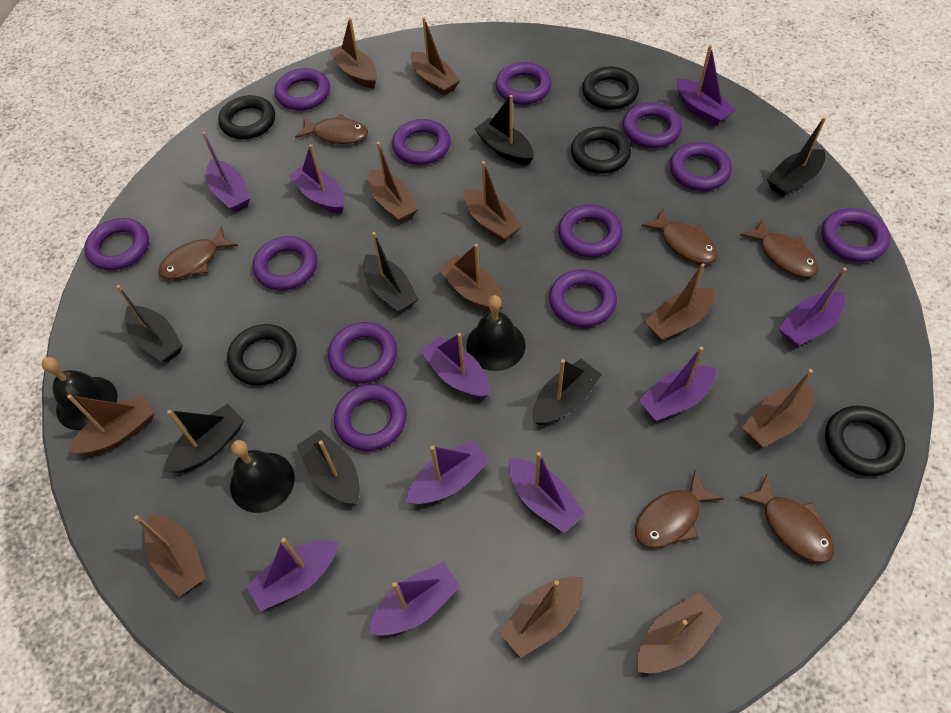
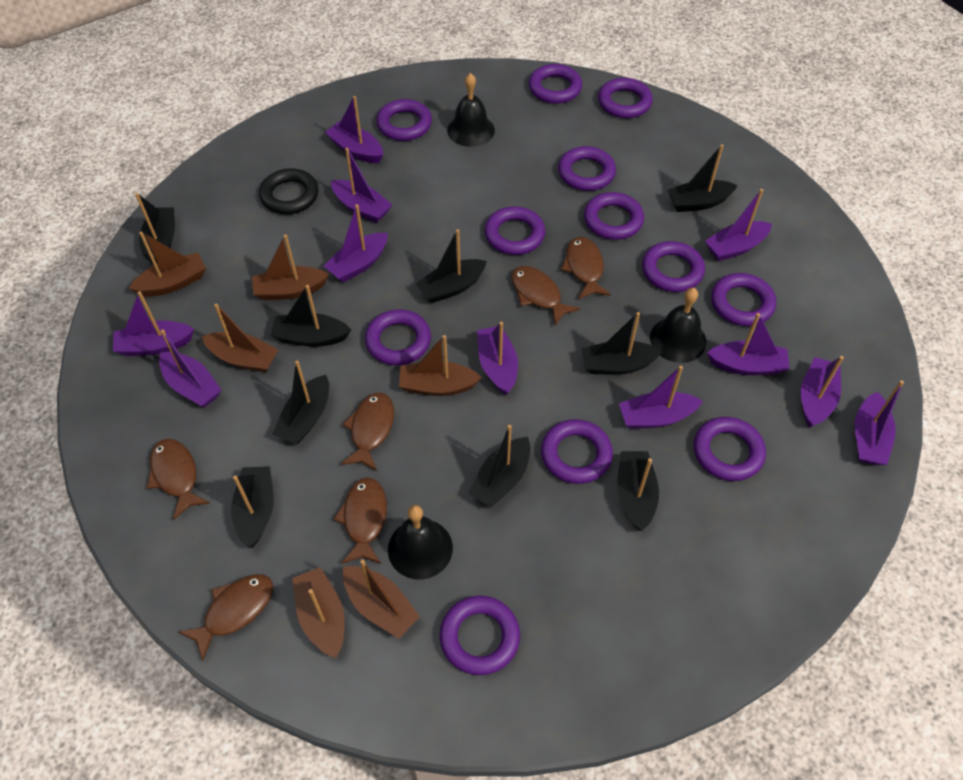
black boat: [116,285,183,362] [164,404,244,473] [297,430,360,504] [363,232,418,313] [475,95,534,165] [533,359,602,425] [767,117,826,197] = 7 -> [135,193,175,264] [231,466,274,548] [271,285,351,347] [272,360,329,444] [415,229,487,303] [468,425,530,508] [581,312,663,375] [617,451,659,531] [667,144,738,212] = 9
black ring: [218,95,275,139] [227,324,297,386] [571,126,631,174] [582,66,639,110] [825,406,905,476] = 5 -> [259,168,318,214] = 1
brown boat: [67,394,155,455] [134,514,206,597] [329,18,377,88] [368,142,419,223] [411,17,460,96] [438,244,503,311] [464,161,522,242] [499,576,584,658] [637,593,723,674] [644,263,715,341] [742,369,814,447] = 11 -> [129,232,206,297] [202,303,278,373] [252,234,329,300] [292,567,345,658] [343,560,420,639] [399,335,482,396] = 6
purple boat: [202,132,251,212] [246,538,339,612] [289,144,345,214] [368,562,461,636] [406,440,490,504] [420,333,489,399] [509,452,585,533] [639,346,716,421] [677,45,735,126] [779,267,847,347] = 10 -> [113,291,194,356] [159,330,221,408] [324,204,388,283] [325,96,383,163] [331,148,392,223] [477,322,518,395] [619,366,703,429] [705,189,772,261] [707,313,790,375] [801,356,844,428] [855,380,904,465] = 11

